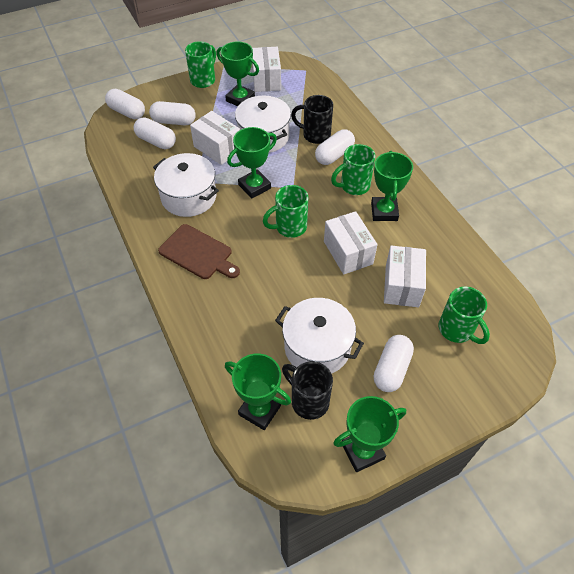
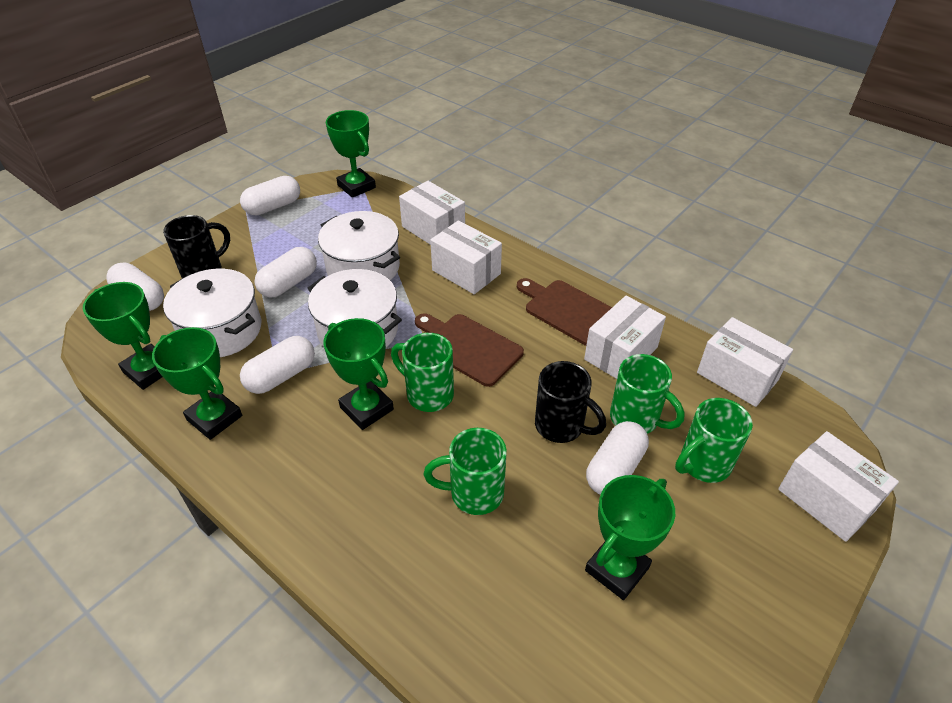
brown cutting board: [158,224,240,279] = 1 -> [415,313,524,387] [517,278,612,346] = 2
white box: [190,111,240,165] [252,47,281,92] [324,211,378,275] [384,246,426,307] = 4 -> [399,181,465,245] [430,220,502,294] [584,296,666,379] [697,317,793,407] [778,431,899,542] = 5

